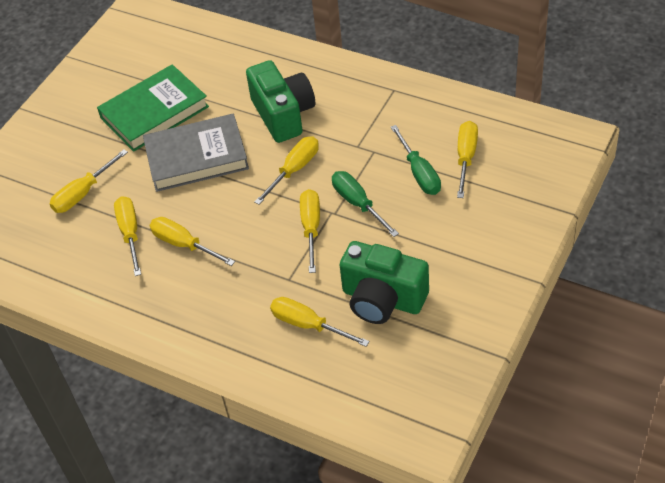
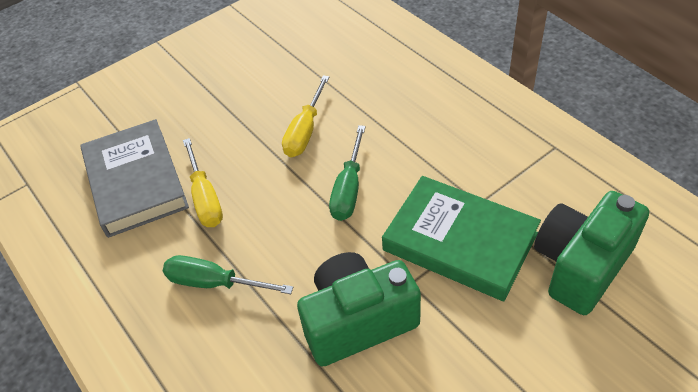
yellow screwdriver: [50,149,128,213] [114,196,141,276] [150,217,235,266] [254,136,319,205] [270,297,370,347] [300,189,320,273] [457,121,478,198] = 7 -> [183,138,223,227] [282,75,329,157] = 2

